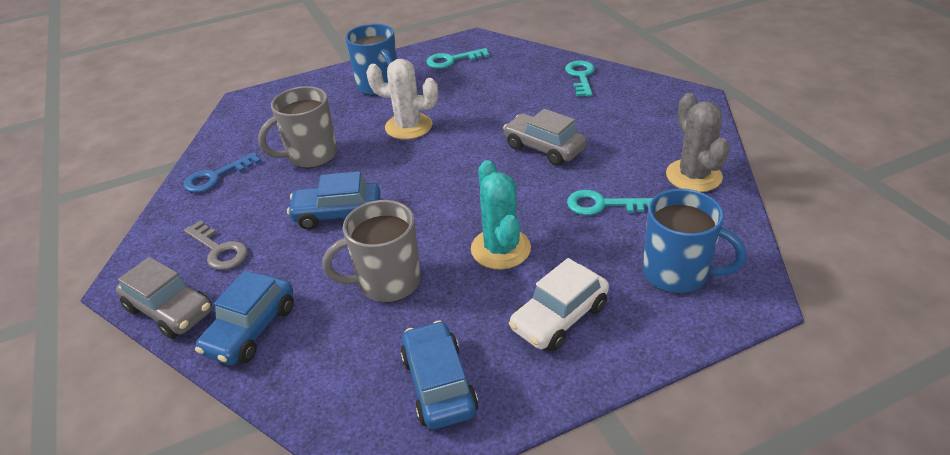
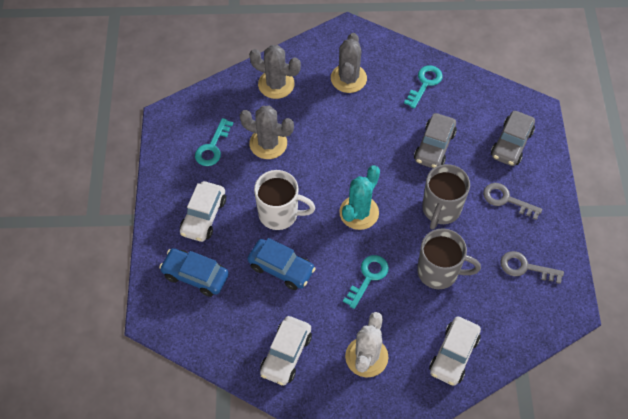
blue car: [195,271,294,365] [287,171,381,230] [400,320,478,429] = 3 -> [159,248,229,297] [247,238,316,290] = 2
blue key: [183,152,261,193] = 1 -> none = 0
blue mug: [345,24,397,96] [643,189,747,294] = 2 -> none = 0
grey cactus: [666,93,730,192] = 1 -> [240,106,294,159] [249,45,301,99] [331,33,367,93] = 3
grey key: [184,220,248,270] = 1 -> [483,183,542,220] [501,251,564,284] = 2
white car: [509,258,609,351] = 1 -> [180,181,226,242] [260,316,312,385] [429,317,481,386] = 3
white mug: none = 0 -> [254,170,315,230] = 1

